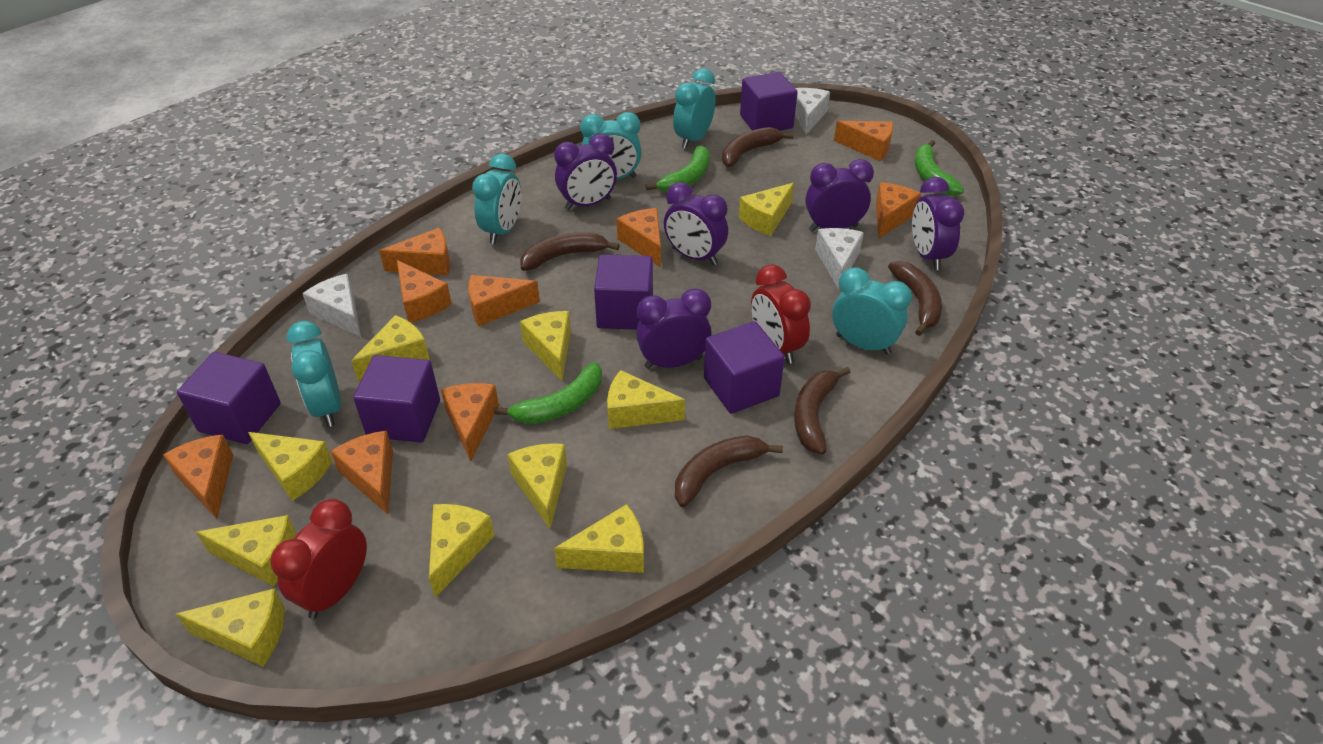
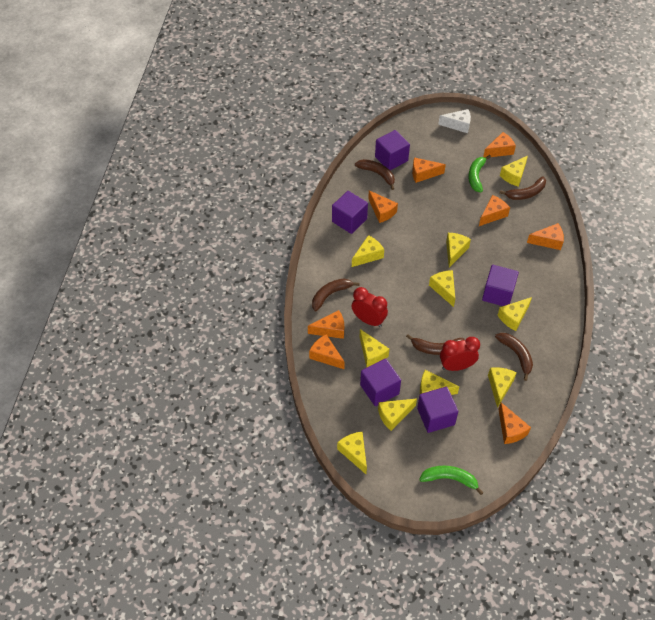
green banana: [494,362,602,424] [646,145,710,192] [915,140,964,196] = 3 -> [419,466,483,495] [468,155,491,193] = 2
orange cheese: [163,434,233,519] [330,431,393,514] [379,228,450,275] [397,260,452,323] [441,383,499,462] [468,275,540,327] [617,208,661,267] [834,121,893,161] [876,182,921,238] = 9 -> [308,310,344,339] [309,334,345,369] [368,190,398,223] [412,157,446,183] [479,195,510,226] [483,132,516,157] [498,403,531,444] [527,223,564,250] = 8
purple clock: [554,134,617,210] [636,288,712,369] [664,182,728,265] [805,159,874,232] [912,177,964,270] = 5 -> none = 0
turquoise clock: [287,321,341,427] [472,154,521,244] [580,112,641,179] [673,68,715,149] [832,268,912,355] = 5 -> none = 0
white cheese: [302,274,361,337] [795,88,830,135] [815,228,864,289] = 3 -> [438,109,471,133] = 1

